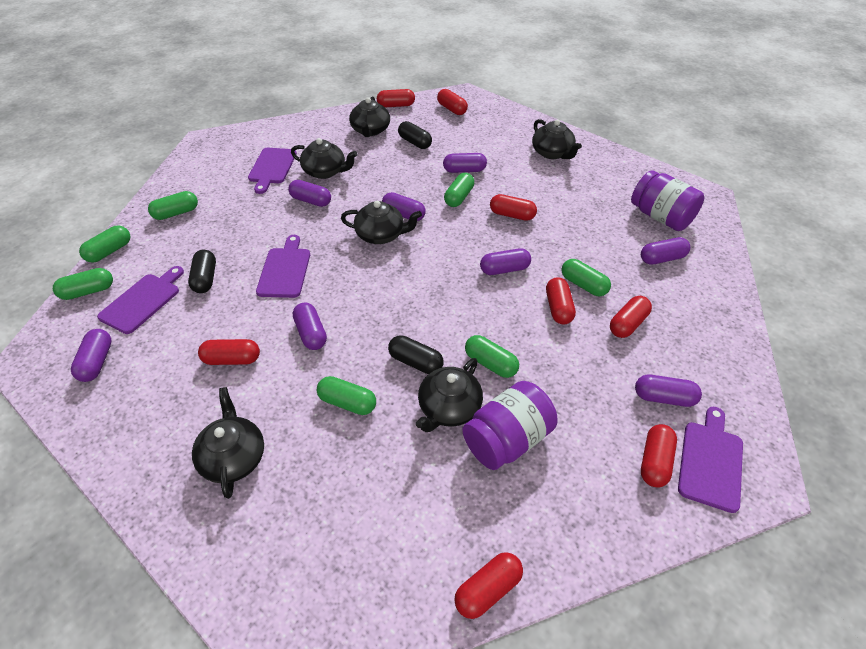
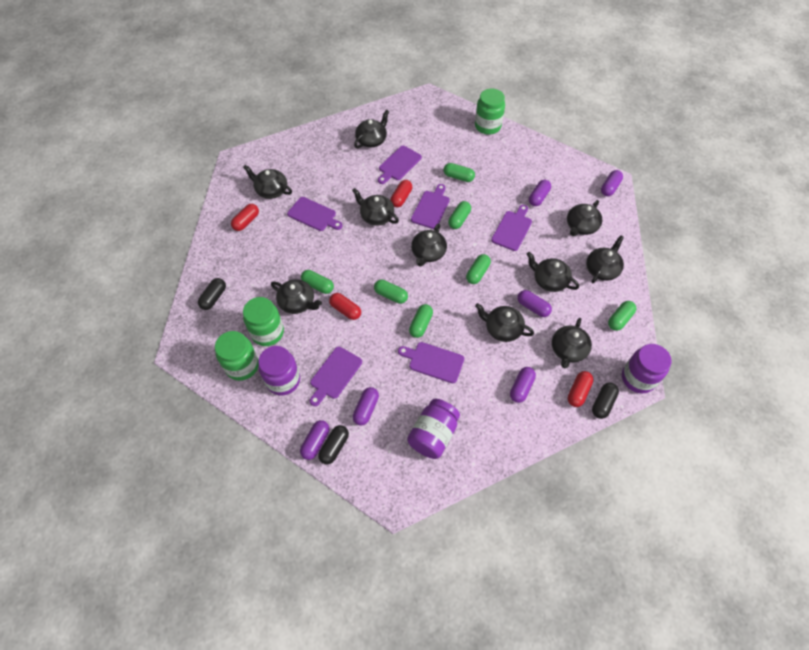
black teapot: [192,387,264,499] [291,138,358,179] [341,201,422,244] [349,97,390,137] [416,358,483,432] [532,119,582,159] = 6 -> [243,165,292,199] [271,279,322,314] [352,188,399,226] [354,110,389,148] [411,223,447,267] [475,303,534,342] [527,252,579,292] [552,318,592,368] [567,200,602,236] [586,235,624,283] = 10
green jar: none = 0 -> [215,331,259,381] [243,297,284,346] [475,89,505,135] = 3
purple capsule: [71,329,111,382] [288,180,331,207] [293,303,327,350] [382,192,426,221] [443,153,487,173] [480,248,531,275] [635,375,702,407] [641,237,690,265] = 8 -> [300,420,330,460] [353,387,379,425] [510,367,536,403] [517,290,552,317] [529,180,551,206] [601,170,623,196] = 6
purple cutting board: [97,266,184,334] [248,148,297,194] [256,235,310,298] [678,407,743,513] = 4 -> [287,197,343,231] [310,347,362,406] [378,146,422,184] [398,342,464,383] [411,184,450,229] [491,205,532,251] = 6
purple jar: [462,381,557,470] [631,170,704,231] = 2 -> [258,346,300,395] [407,399,460,459] [622,344,672,394] = 3
red capsule: [198,339,260,365] [377,89,415,108] [437,89,468,115] [454,552,523,619] [490,194,537,221] [546,277,576,324] [610,296,652,338] [641,424,677,488] = 8 -> [231,204,259,231] [329,293,361,320] [390,180,412,207] [568,371,594,407] = 4

